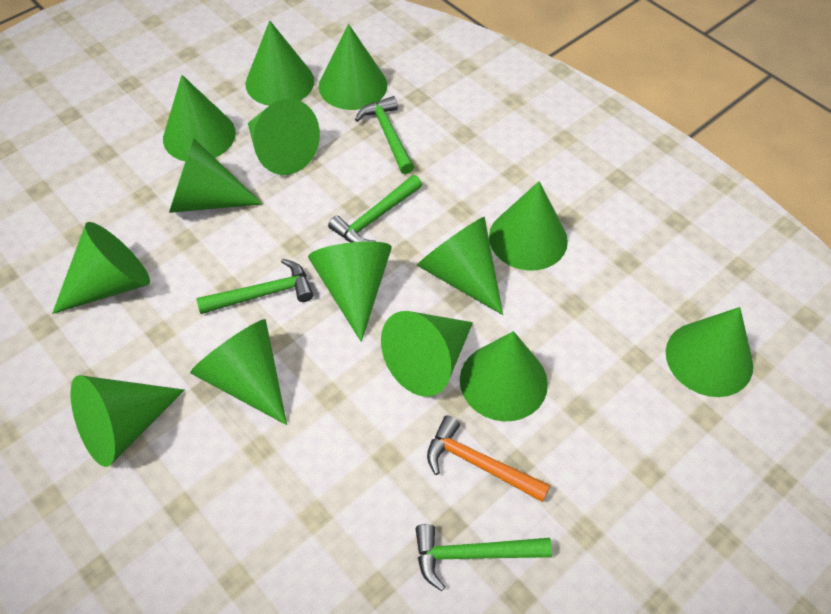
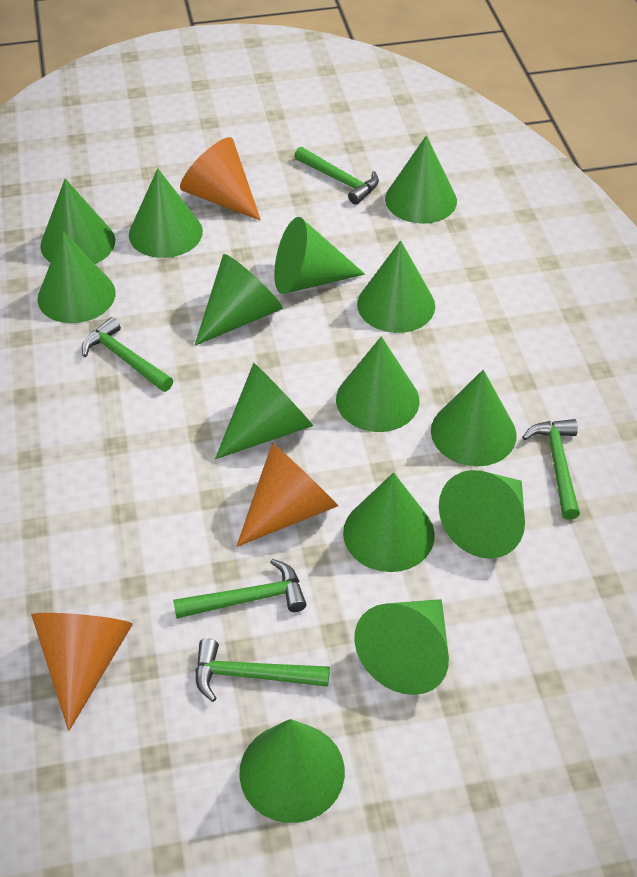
green hammer: [196,258,313,314] [328,175,422,243] [355,96,414,174] [416,524,552,591] = 4 -> [82,317,173,392] [173,559,307,619] [195,638,330,702] [294,147,379,205] [522,419,580,520] = 5
orange cone: none = 0 -> [31,613,133,731] [180,137,261,221] [237,443,338,547] = 3
orange hammer: [427,415,550,502] = 1 -> none = 0

